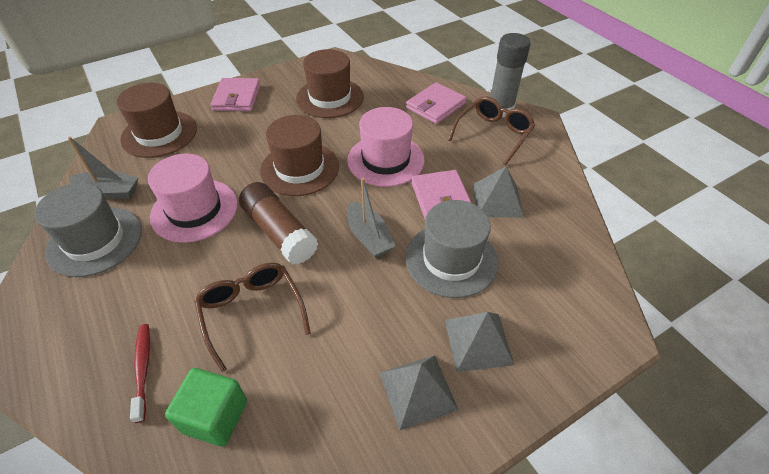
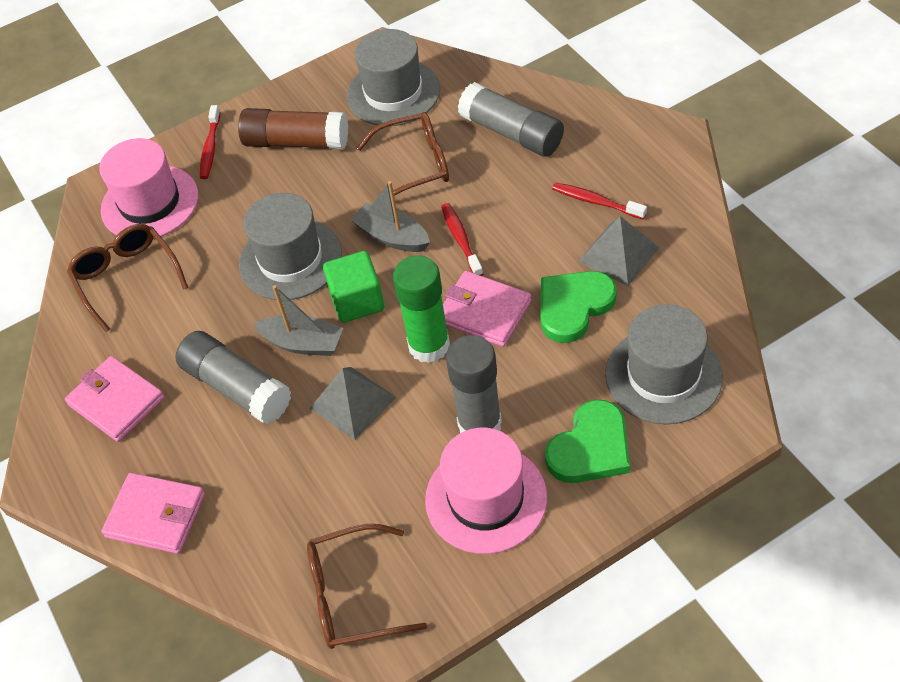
brown glasses: [194,262,311,372] [448,96,535,166] = 2 -> [67,224,188,332] [307,524,427,649] [357,112,449,196] = 3
brown hat: [117,83,197,158] [260,115,339,196] [296,49,364,118] = 3 -> none = 0
green glue stick: none = 0 -> [393,255,450,363] = 1
green heart: none = 0 -> [541,271,617,343] [545,400,630,483] = 2
grey glue stick: [490,33,531,117] = 1 -> [175,331,291,424] [446,335,502,433] [458,82,564,157] = 3
grey hat: [35,183,142,277] [405,200,498,298] = 2 -> [239,193,342,300] [347,29,440,126] [605,304,723,424] = 3
grey pyramid: [380,355,459,430] [445,312,514,372] [473,167,524,218] = 3 -> [309,367,396,440] [578,216,659,286] = 2
red toothbrush: [130,324,150,423] = 1 -> [200,105,220,179] [441,203,483,276] [552,182,647,219] = 3

